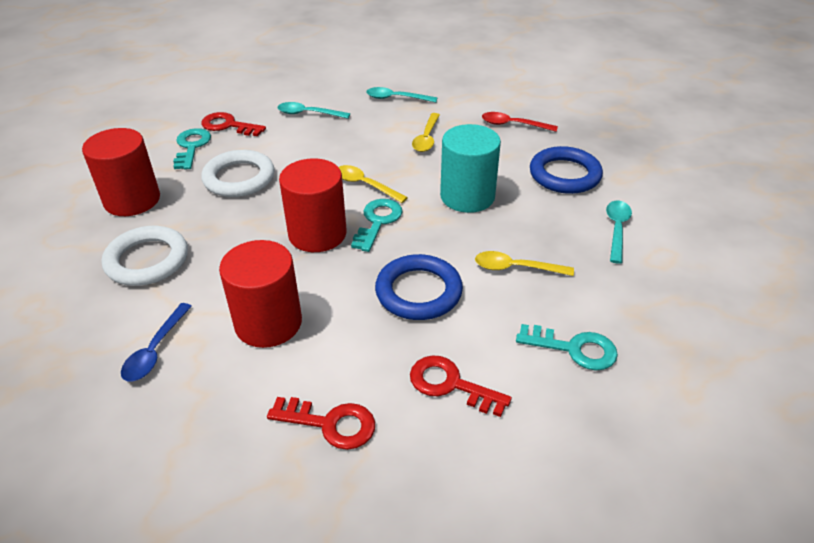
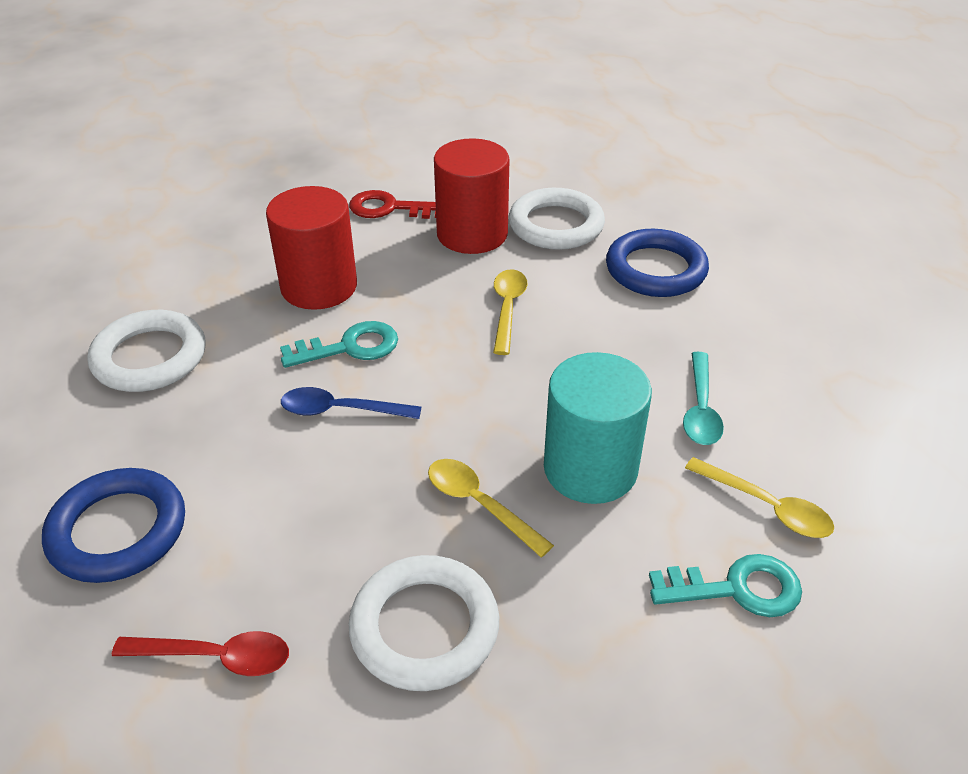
red cylinder: [82,128,160,216] [219,240,302,348] [279,158,347,252] = 3 -> [266,186,357,310] [434,138,510,254] = 2
red key: [201,112,266,136] [267,397,375,450] [410,355,512,417] = 3 -> [349,190,436,219] = 1
turquoise key: [173,128,211,169] [351,199,402,252] [516,324,618,371] = 3 -> [280,321,398,368] [649,554,802,617] = 2
turquoise spoon: [278,102,350,119] [366,87,437,102] [606,201,632,264] = 3 -> [683,352,724,445] = 1
white ring: [102,226,188,286] [201,150,275,197] = 2 -> [88,310,205,392] [349,555,499,691] [509,188,605,250] = 3

